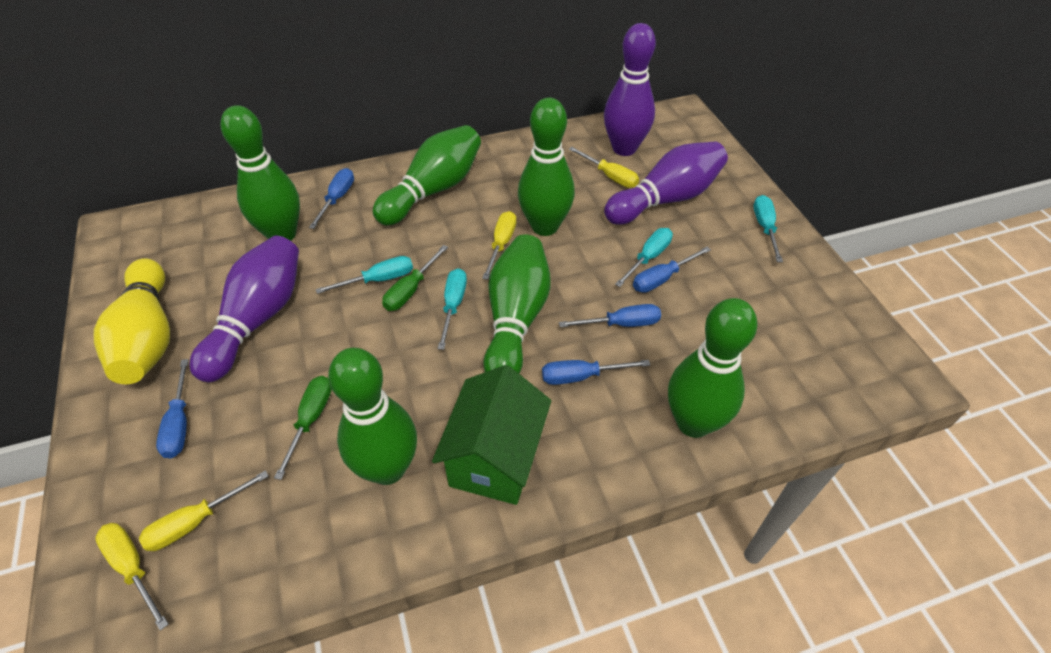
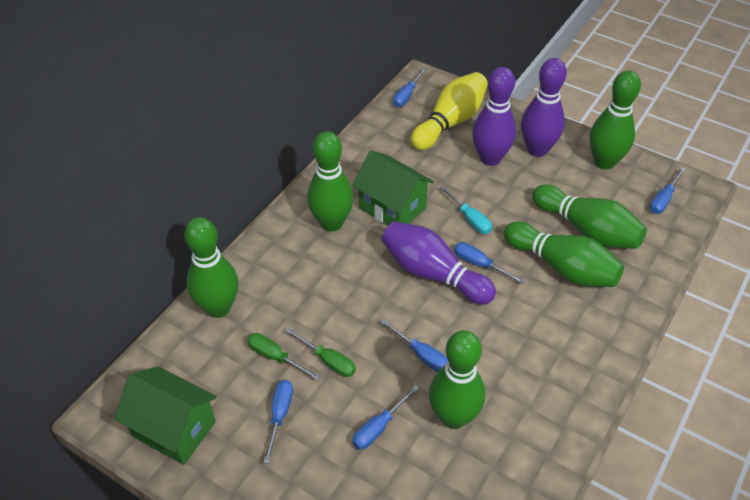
blue screwdriver: [156,359,188,458] [309,168,354,229] [542,360,650,385] [559,304,661,327] [633,247,711,293] = 5 -> [263,380,293,464] [352,385,419,450] [381,319,448,372] [393,67,427,107] [454,242,525,284] [650,167,685,214] = 6
green house: [432,365,551,505] = 1 -> [114,366,217,465] [352,151,434,226] = 2
turquoise screwdriver: [316,256,413,294] [438,268,467,350] [615,228,673,287] [753,195,783,262] = 4 -> [440,186,492,234] = 1
yellow screwdriver: [95,523,169,631] [139,470,269,551] [482,211,516,280] [569,147,639,188] = 4 -> none = 0

